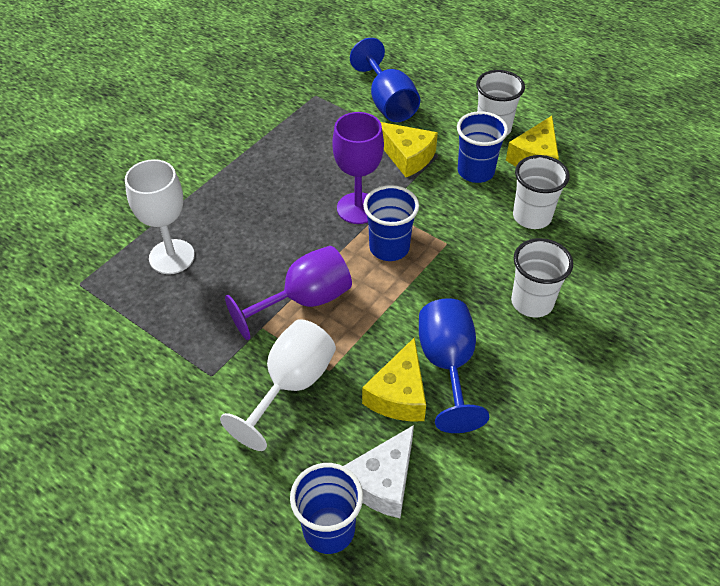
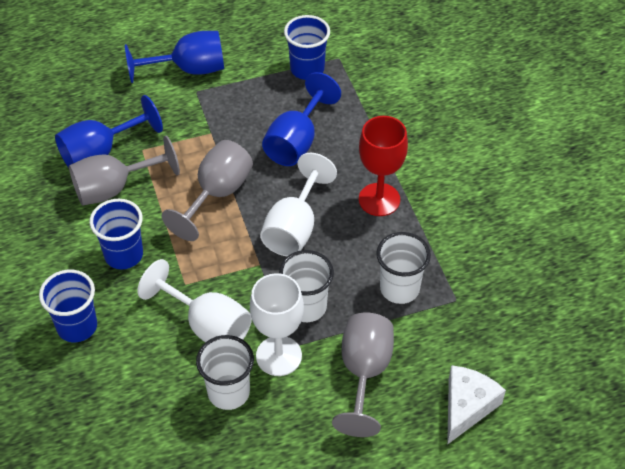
blue goblet: [350,38,420,122] [419,298,489,433] = 2 -> [55,95,163,168] [125,31,224,83] [262,72,341,166] = 3
grey goblet: none = 0 -> [69,136,180,206] [162,140,253,241] [332,313,394,437] = 3
purple goblet: [225,246,352,340] [332,112,384,224] = 2 -> none = 0
red goblet: none = 0 -> [359,116,408,216] = 1
white goblet: [125,159,195,274] [220,319,336,451] = 2 -> [138,259,252,342] [250,273,304,376] [260,153,337,256] = 3
yellow cheese: [362,337,426,421] [381,122,438,177] [506,116,559,166] = 3 -> none = 0

